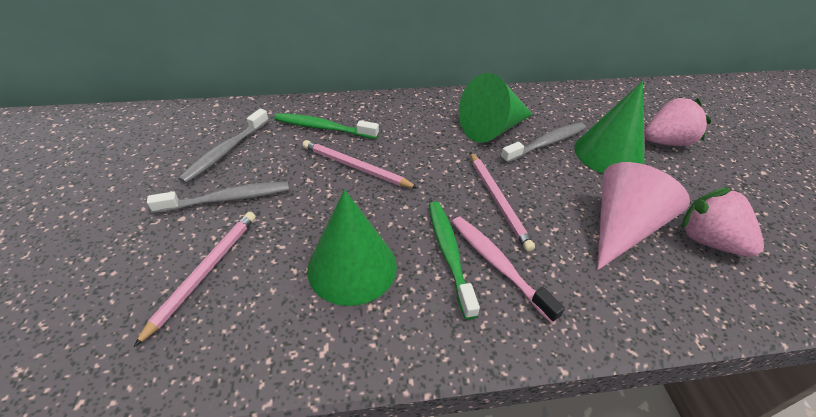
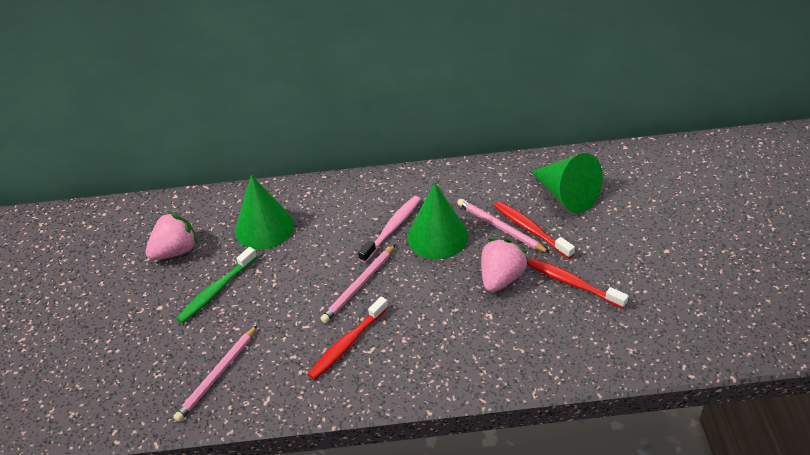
green toothbrush: [274,113,379,139] [429,202,480,320] = 2 -> [176,247,257,323] = 1
grey toothbrush: [147,181,289,214] [178,109,269,184] [500,122,586,163] = 3 -> none = 0
pink cone: [597,162,690,270] = 1 -> none = 0
red toothbrush: none = 0 -> [308,297,388,380] [494,201,575,259] [527,258,628,308] = 3

